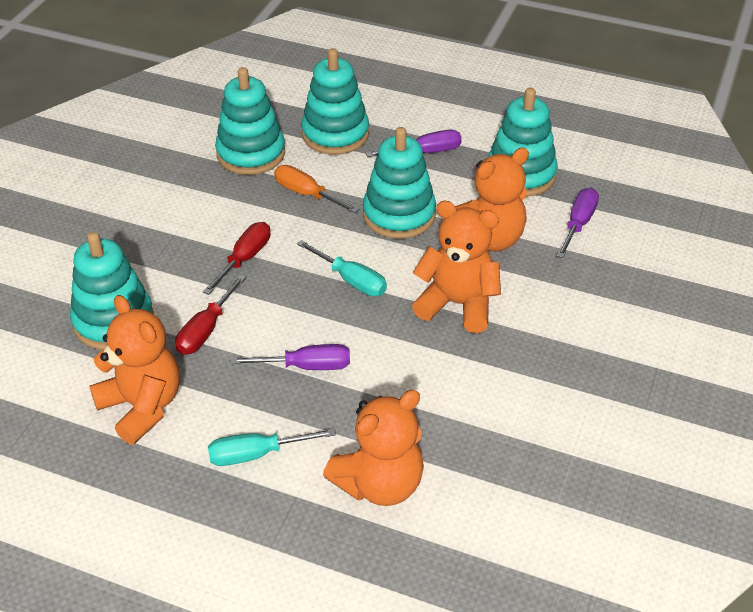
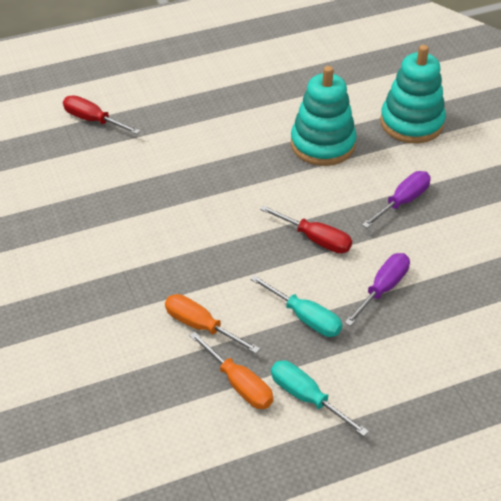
orange screwdriver: [274,165,359,213] = 1 -> [165,294,260,354] [189,332,273,409] = 2
orange teddy bear: [89,295,180,444] [323,390,424,506] [412,201,501,333] [455,148,529,251] = 4 -> none = 0
purple screwdriver: [230,344,350,370] [366,130,462,157] [557,188,599,258] = 3 -> [345,253,410,326] [362,171,431,228] = 2
turquoise stacking toy: [70,232,154,350] [215,67,285,175] [301,48,369,155] [363,127,436,239] [487,88,557,197] = 5 -> [291,66,357,166] [380,45,446,143] = 2

